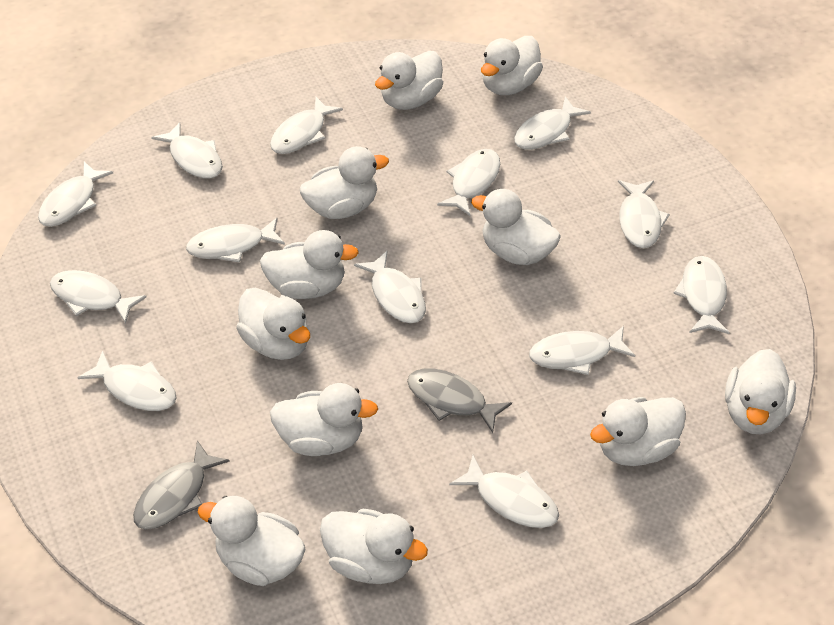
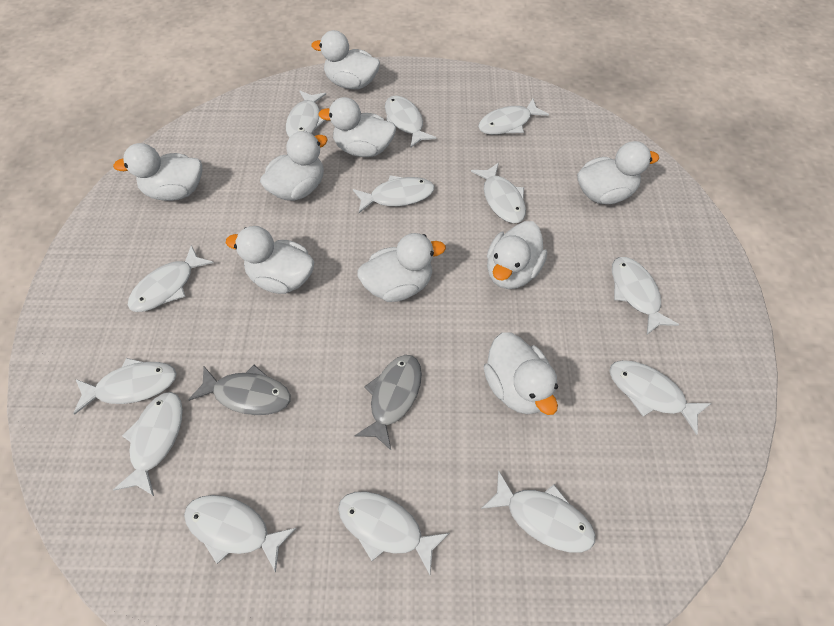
white duck: [198,496,306,586] [236,288,310,360] [260,230,359,299] [270,383,378,456] [300,146,389,219] [320,509,428,584] [375,51,443,110] [471,189,561,265] [481,36,543,95] [590,397,686,466] [725,349,796,434] = 11 -> [113,143,203,201] [226,226,314,294] [260,131,328,201] [311,30,380,89] [318,97,396,157] [357,233,446,302] [484,332,558,415] [487,221,547,289] [577,141,659,204] = 9

